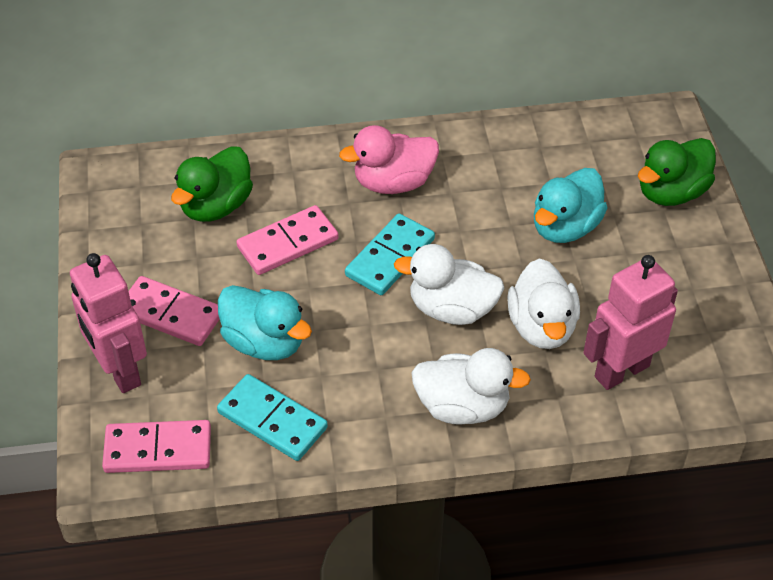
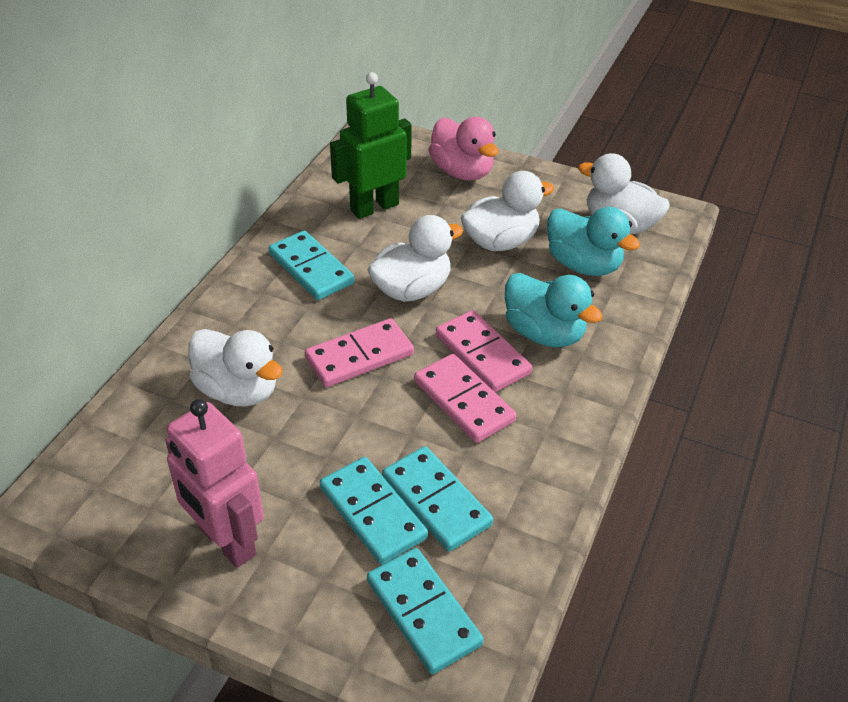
green duck: [171,146,253,222] [638,138,716,206] = 2 -> none = 0
green robot: none = 0 -> [330,72,412,219] = 1
pink robot: [70,253,147,393] [583,255,678,390] = 2 -> [165,399,264,568] = 1
turquoise domino: [217,374,328,461] [345,214,435,295] = 2 -> [269,230,355,300] [320,457,428,565] [367,548,484,674] [382,446,493,552] = 4
white duck: [394,244,504,325] [411,348,531,425] [507,258,580,349] = 3 -> [188,329,283,406] [367,215,463,302] [461,171,554,251] [578,153,670,234] = 4

